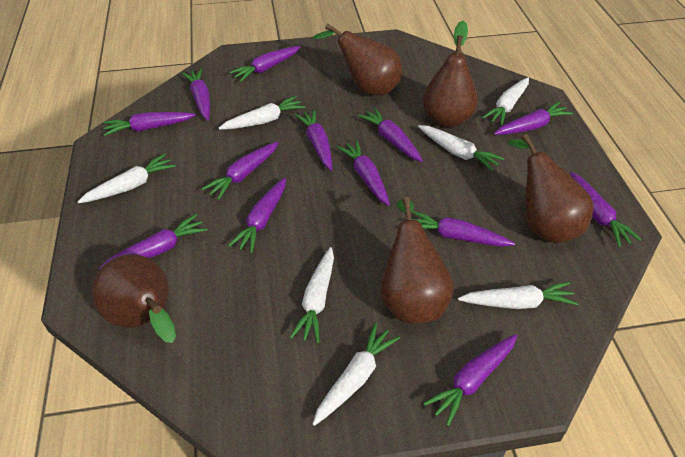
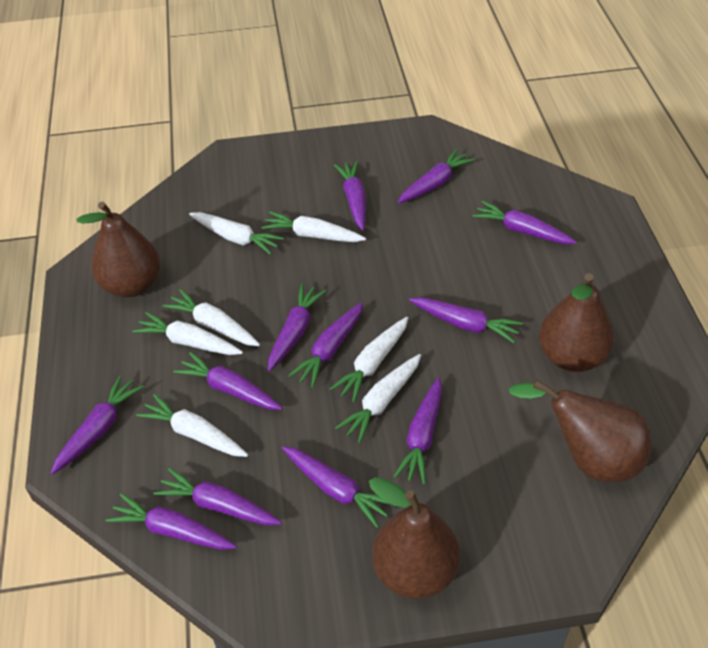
brown pear: [92,254,176,343] [313,23,402,96] [380,197,454,324] [422,21,478,127] [508,134,593,243] = 5 -> [77,201,160,298] [369,477,460,599] [509,380,651,482] [539,273,615,372] = 4
purple carrot: [99,214,208,269] [103,112,196,136] [182,69,210,121] [202,142,279,200] [228,178,286,253] [229,46,301,82] [294,110,332,171] [337,140,390,206] [358,107,423,162] [411,211,515,247] [423,334,517,426] [494,102,573,135] [570,172,642,247] = 13 -> [50,376,143,475] [105,494,237,550] [154,468,282,525] [173,352,283,410] [268,284,327,372] [282,446,391,528] [288,302,363,388] [334,161,366,231] [393,377,442,484] [397,149,475,204] [409,297,523,343] [472,201,577,244] = 12

